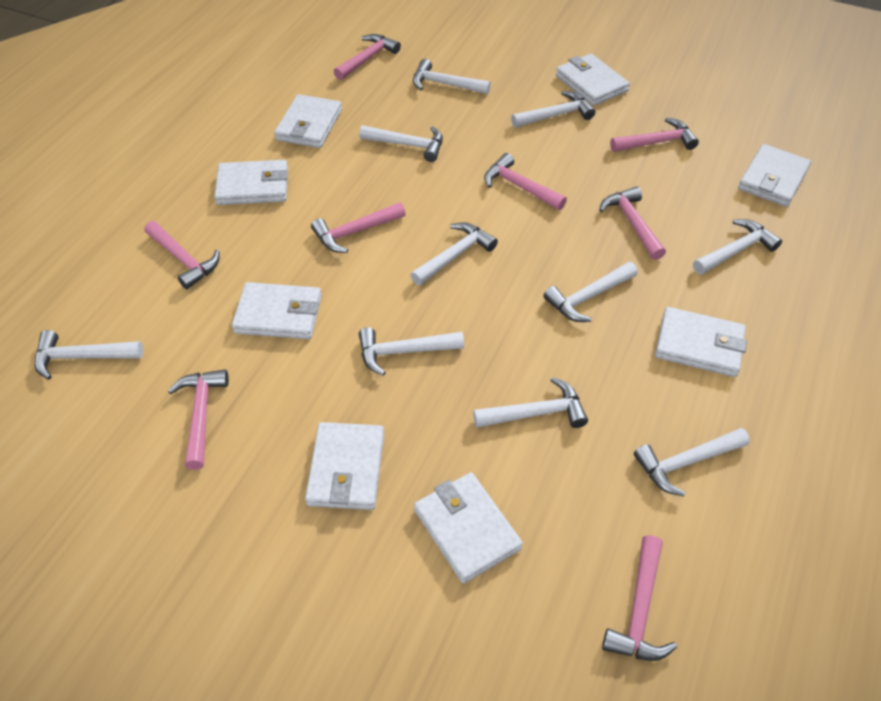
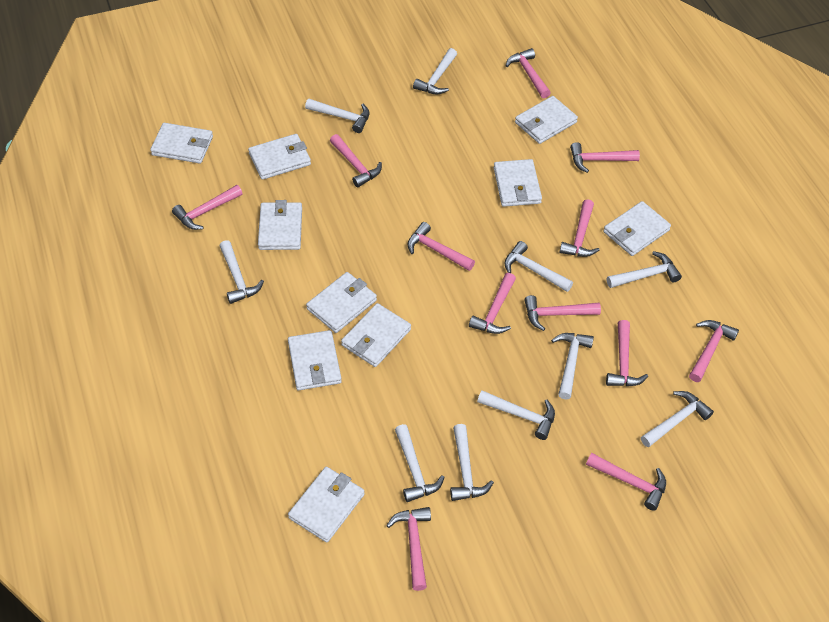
pink hammer: [145,221,220,289] [168,369,229,470] [311,202,406,253] [334,34,401,80] [484,153,567,210] [599,186,666,260] [602,535,677,661] [610,118,699,152] = 8 -> [172,185,243,230] [330,134,382,188] [386,507,431,591] [407,222,475,271] [469,273,516,334] [506,48,551,98] [524,295,601,331] [559,199,599,257] [570,142,640,173] [586,453,666,511] [606,320,648,386] [689,320,739,382] = 12
white wallet: [214,160,288,205] [232,282,322,339] [274,94,342,148] [305,422,384,510] [414,472,523,584] [556,54,630,106] [655,307,747,377] [738,144,811,207] = 8 -> [150,123,213,164] [248,134,311,180] [258,200,302,250] [288,330,342,390] [288,467,365,543] [306,272,377,333] [341,303,411,367] [494,159,542,207] [515,96,578,144] [604,201,671,256] = 10

